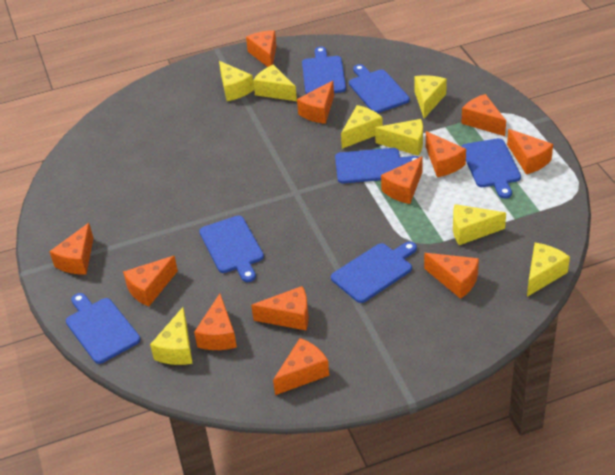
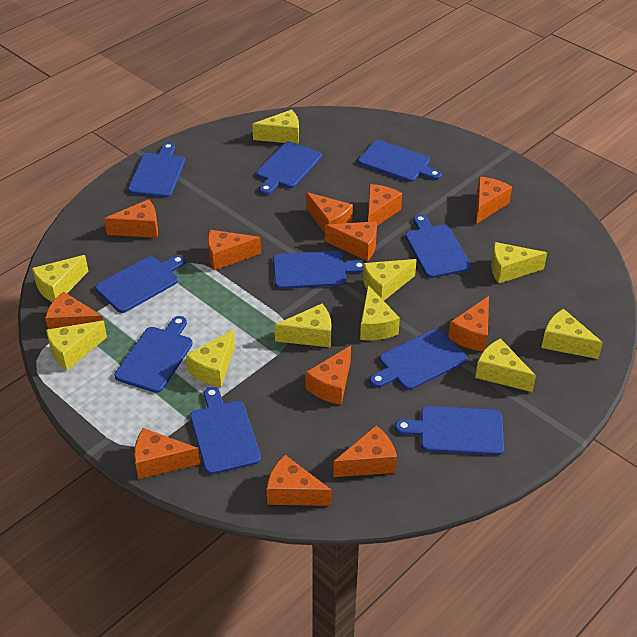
blue cutting board: [66,293,140,364] [199,216,264,282] [302,47,346,94] [331,242,417,303] [335,148,419,183] [349,64,410,113] [461,138,521,199] = 7 -> [95,255,186,313] [114,316,193,393] [128,142,185,198] [190,387,261,475] [257,142,322,195] [273,251,365,289] [358,140,442,182] [370,329,467,390] [395,406,504,456] [405,214,471,278] = 10
yellow cheese: [150,307,193,365] [219,61,254,101] [253,65,297,101] [341,105,383,149] [375,119,423,156] [415,75,447,118] [453,204,506,245] [527,243,570,297] = 8 -> [32,255,89,302] [46,321,107,371] [186,329,235,387] [252,109,299,144] [275,304,332,347] [360,285,400,340] [363,259,417,301] [475,338,536,392] [491,242,547,284] [541,309,603,359] = 10

